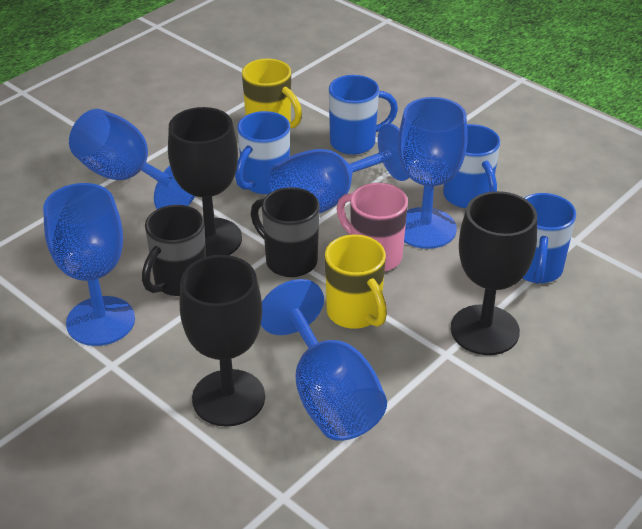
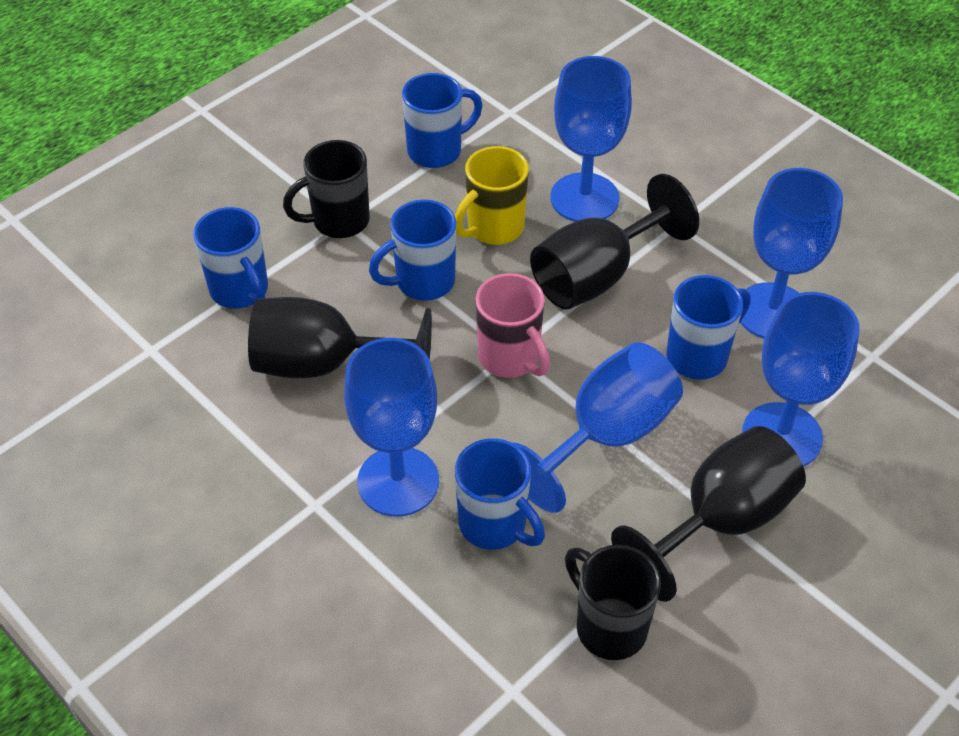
blue mug: [235,111,290,194] [329,75,398,155] [443,124,500,208] [523,193,576,284] = 4 -> [193,207,268,309] [369,199,456,301] [402,73,483,168] [455,438,545,550] [666,275,751,380] = 5
yellow mug: [242,59,302,128] [325,235,387,329] = 2 -> [455,146,529,245] = 1

